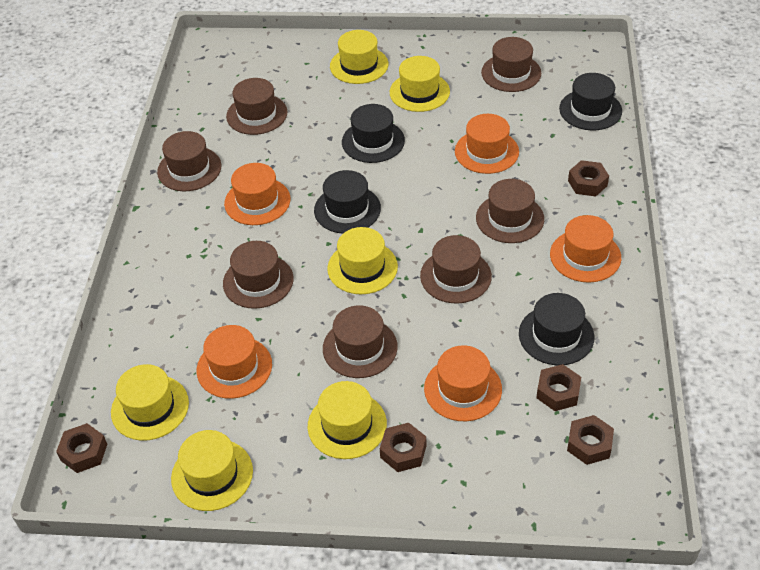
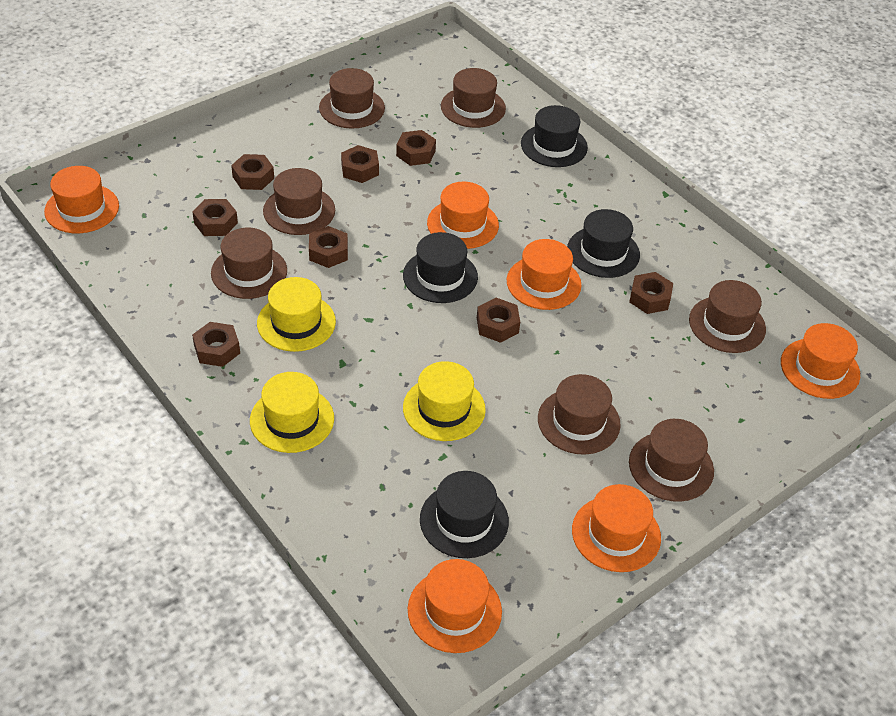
brown nut: [56,423,107,473] [380,423,426,472] [536,364,581,411] [567,415,614,465] [568,160,609,197] = 5 -> [192,199,238,236] [192,322,240,367] [231,154,274,190] [309,226,348,268] [341,145,379,183] [396,130,436,166] [477,298,520,343] [629,272,673,314] = 8
orange hat: [197,325,272,399] [224,163,290,225] [424,345,502,421] [455,114,519,174] [550,215,621,283] = 5 -> [44,166,119,233] [408,559,502,653] [427,182,499,249] [507,239,582,310] [572,484,661,572] [781,323,860,399] = 6
yellow hat: [111,364,189,441] [171,430,253,511] [308,381,387,459] [327,227,398,294] [330,30,388,84] [390,56,450,112] = 6 -> [250,372,334,453] [257,277,336,352] [403,361,486,441] = 3

